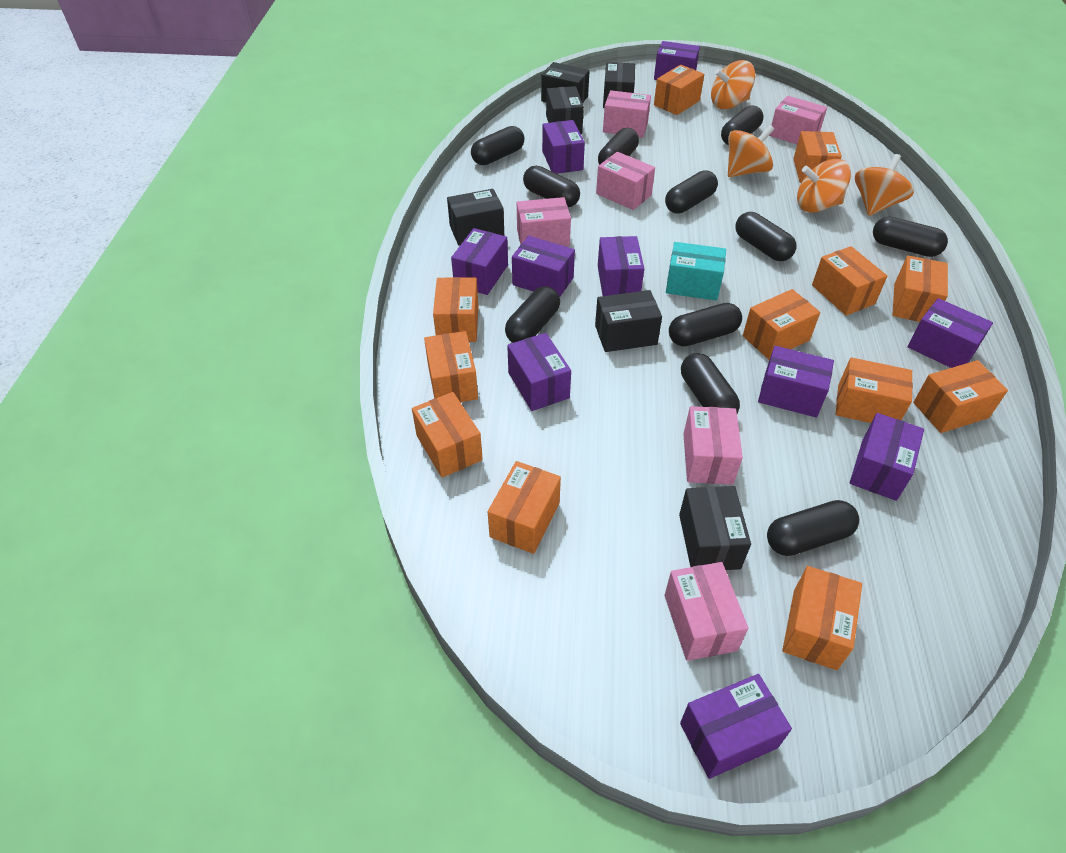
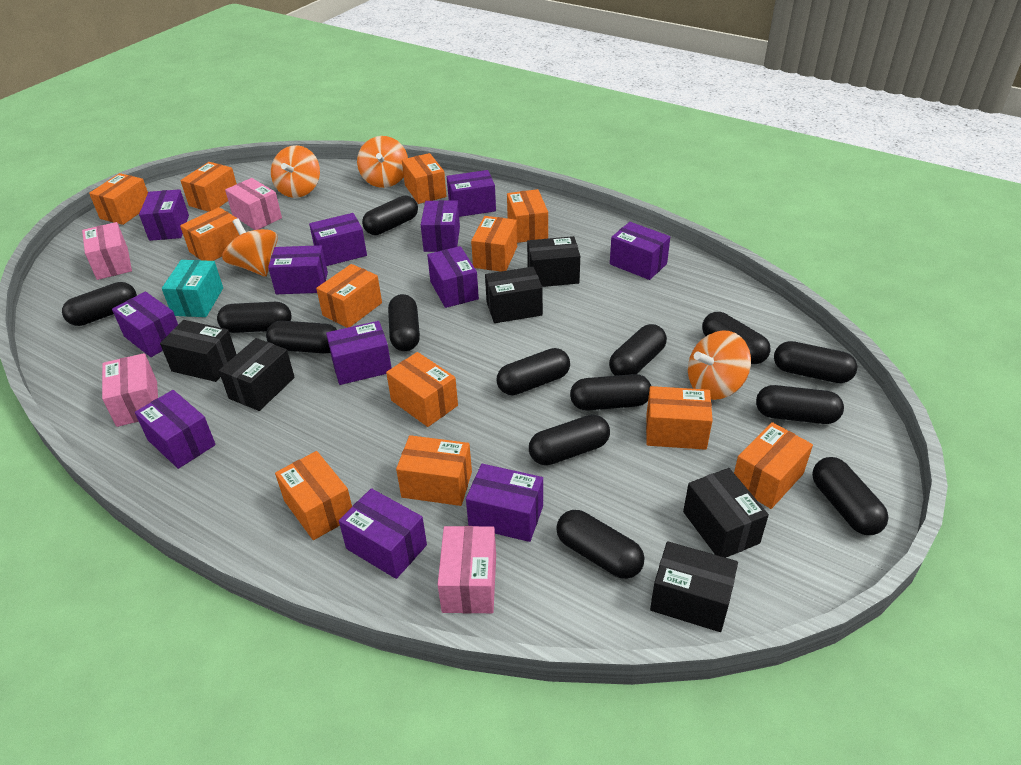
black capsule: [471,126,525,165] [505,286,560,343] [523,166,580,207] [598,128,639,165] [665,170,718,214] [669,303,742,346] [681,353,740,413] [721,105,763,145] [735,212,797,261] [767,500,859,556] [873,216,948,257] = 11 -> [62,282,137,326] [217,302,292,333] [266,321,337,354] [362,196,418,235] [388,294,420,351] [497,348,570,395] [529,415,610,465] [556,510,644,579] [570,374,651,411] [609,324,667,376] [702,312,771,364] [756,385,844,424] [774,341,857,383] [812,457,889,535] = 14
pink box: [517,197,571,247] [596,152,655,210] [603,90,651,137] [665,562,748,661] [683,406,743,485] [769,96,827,144] = 6 -> [82,222,132,280] [102,353,158,427] [225,178,282,230] [437,526,496,614] = 4
purple box: [451,228,508,295] [507,333,571,411] [512,236,575,297] [542,120,585,174] [598,236,644,296] [654,41,700,80] [680,674,792,779] [758,346,834,418] [850,413,924,501] [908,298,993,368] = 10 -> [112,292,178,357] [135,390,216,469] [139,189,189,241] [268,245,328,294] [309,213,367,266] [326,321,392,385] [339,488,427,579] [421,200,460,252] [427,246,479,308] [447,170,496,217] [466,464,543,542] [610,222,670,280] = 12

